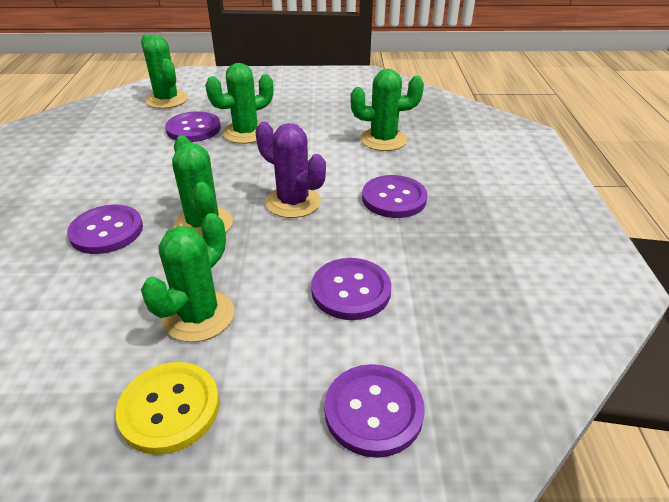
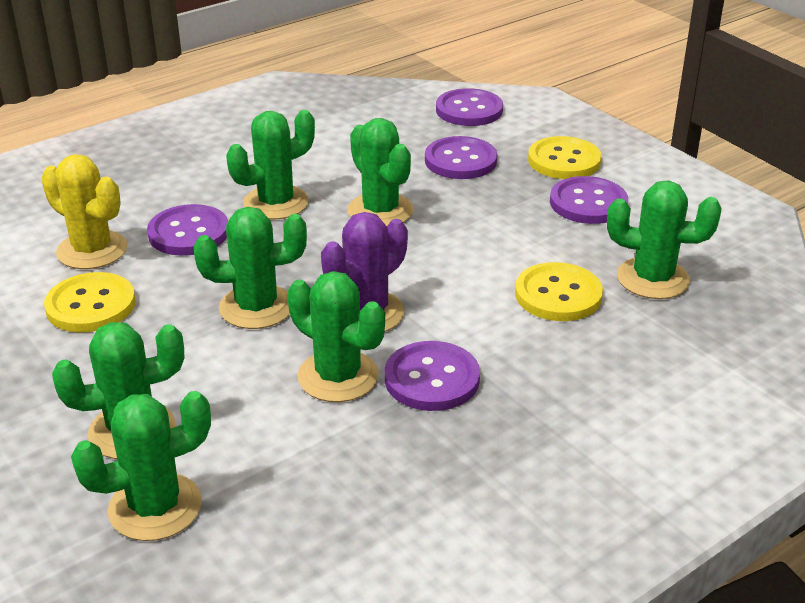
green cactus: [141,34,188,109] [141,213,234,342] [172,135,233,237] [205,63,273,144] [350,69,424,151] = 5 -> [52,322,184,459] [71,391,211,541] [194,207,307,329] [226,110,315,220] [287,271,385,402] [347,118,414,226] [607,180,722,299] = 7
yellow button: [116,362,220,455] = 1 -> [44,272,136,332] [515,262,603,321] [528,136,602,179] = 3
yellow cactus: none = 0 -> [41,154,127,269] = 1

